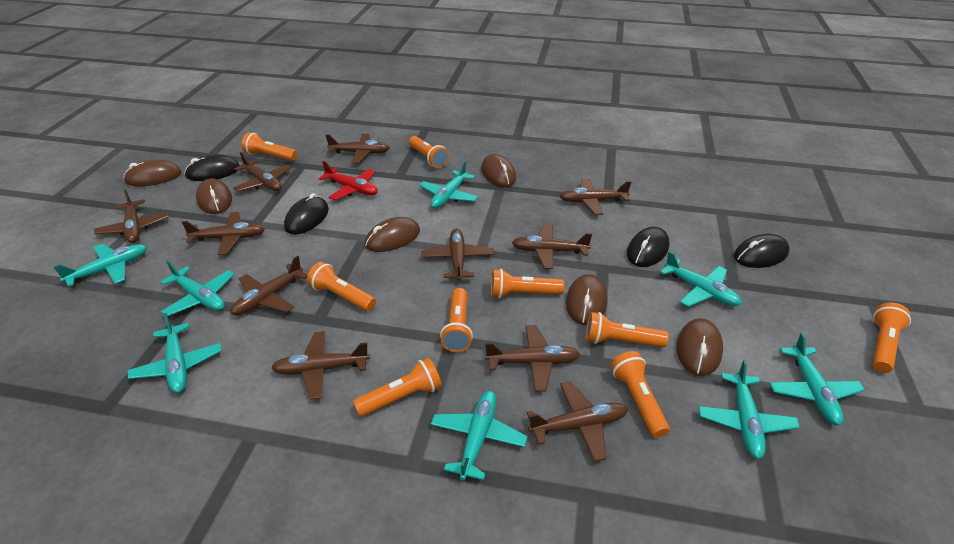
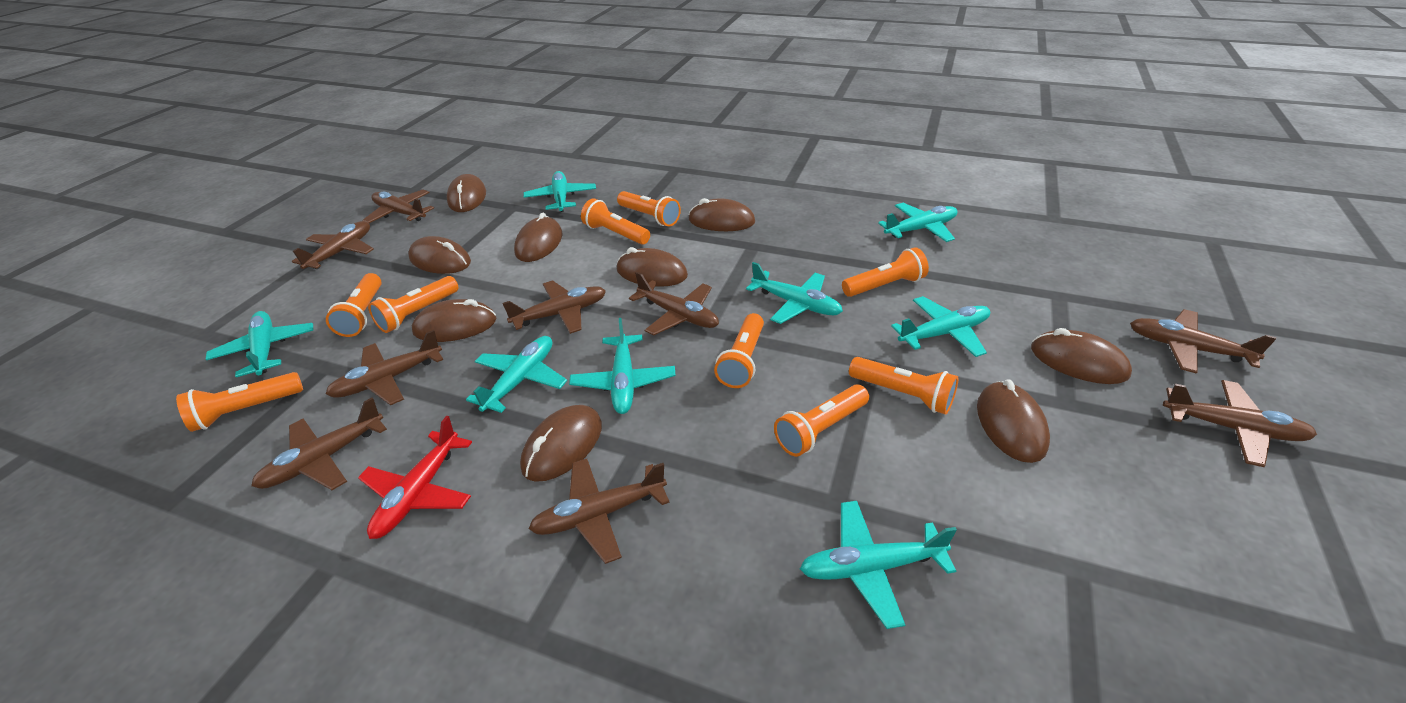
black mouse: [184,155,240,181] [284,193,329,234] [627,227,670,267] [734,234,790,268] = 4 -> none = 0
brown mouse: [123,159,181,186] [196,178,232,214] [365,217,420,252] [481,154,516,187] [566,274,607,325] [676,318,723,376] = 6 -> [408,236,471,274] [412,299,496,342] [447,174,486,212] [514,213,562,262] [520,405,602,482] [617,247,688,287] [688,198,755,231] [977,379,1050,463] [1031,328,1132,384] = 9
brown plane: [94,189,169,243] [182,212,265,255] [230,256,308,315] [233,152,291,192] [271,331,370,400] [326,134,390,163] [421,228,494,281] [485,325,580,392] [512,224,592,269] [527,381,628,462] [560,178,631,215] = 11 -> [251,397,387,490] [292,221,374,269] [326,330,443,405] [362,190,434,223] [503,280,606,334] [529,459,670,564] [629,272,719,335] [1130,309,1276,374] [1163,380,1317,467] = 9

